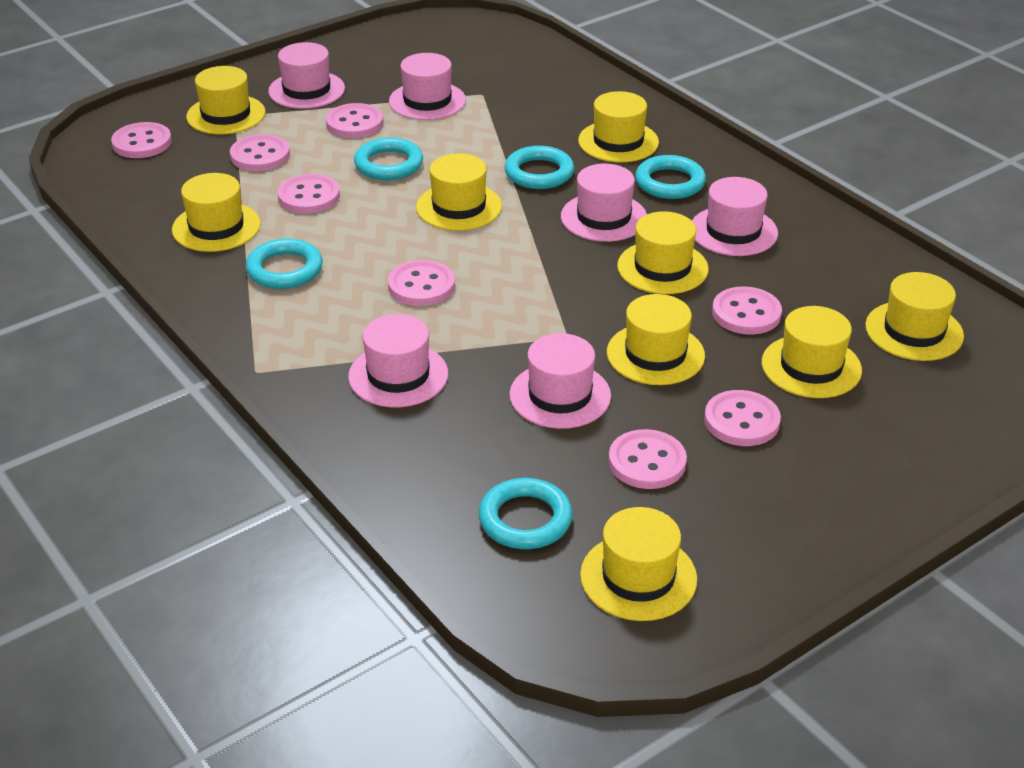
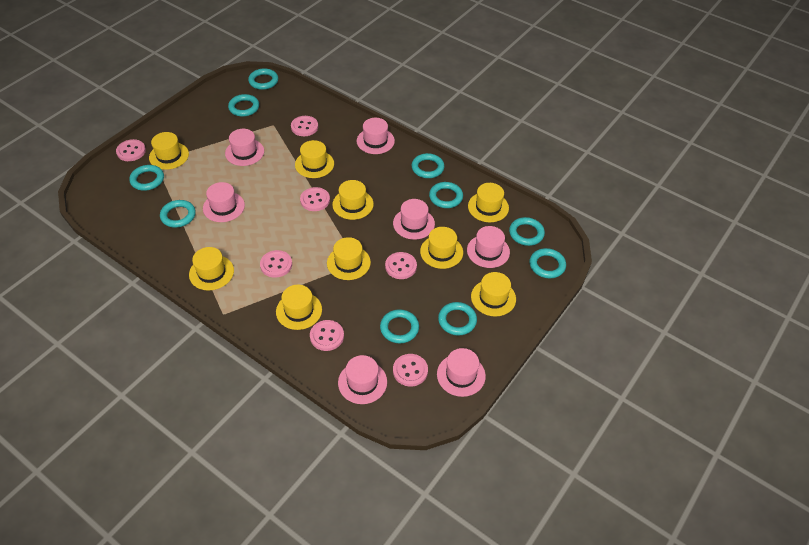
pink button: [111,122,172,158] [230,134,290,171] [278,174,340,214] [326,103,384,138] [388,260,455,306] [609,429,687,489] [704,390,781,446] [712,286,782,335] = 8 -> [116,139,146,161] [260,250,292,278] [291,116,318,136] [300,187,330,211] [310,320,344,351] [385,252,417,279] [393,354,428,386] = 7
pink hat: [268,42,345,109] [348,314,448,407] [389,53,466,120] [509,333,611,429] [561,164,647,242] [692,177,778,256] = 6 -> [203,182,245,222] [225,129,264,166] [338,355,387,404] [357,118,395,154] [393,199,435,240] [437,348,486,397] [467,226,510,268] = 7
turquoise ring: [246,238,323,289] [354,137,423,180] [479,478,573,549] [505,146,574,189] [635,155,706,199] = 5 -> [129,165,164,191] [160,200,196,228] [228,94,259,117] [248,68,278,90] [380,309,419,343] [411,153,444,178] [429,182,463,208] [438,302,477,336] [509,217,545,246] [530,248,566,278] = 10

